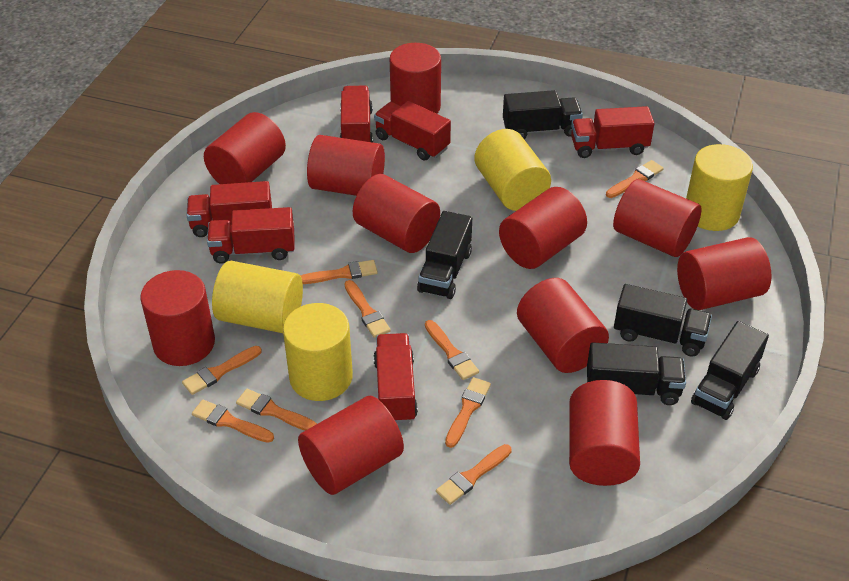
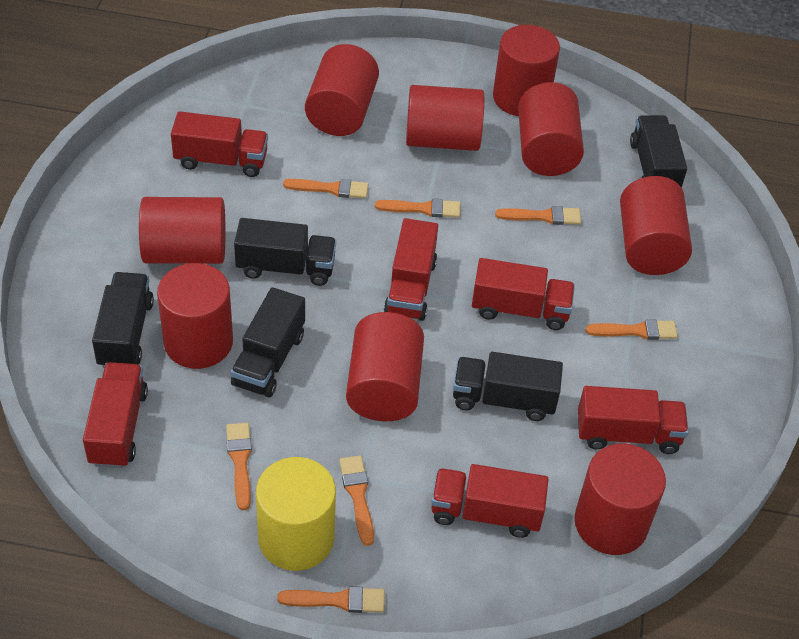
orange brush: [182,346,262,395] [192,400,274,443] [236,389,317,431] [300,260,378,284] [344,280,391,338] [425,320,479,380] [436,444,512,505] [445,377,491,448] [606,160,664,198] = 9 -> [226,423,252,510] [277,586,385,613] [283,179,368,199] [339,456,374,546] [375,199,460,218] [495,206,581,225] [585,319,678,340] = 7
red cylinder: [140,270,215,366] [204,112,286,184] [298,396,404,495] [307,135,385,196] [353,174,440,253] [390,43,441,114] [499,187,587,269] [517,278,609,373] [569,380,640,486] [613,179,702,257] [677,237,771,310] = 11 -> [139,197,225,264] [157,263,233,369] [305,44,379,136] [346,312,424,421] [406,85,484,151] [493,25,560,116] [518,82,584,176] [574,444,666,555] [620,176,692,275] = 9
yellow cylinder: [212,261,303,333] [283,303,353,401] [474,129,551,211] [686,144,753,231] = 4 -> [256,457,336,571] = 1

